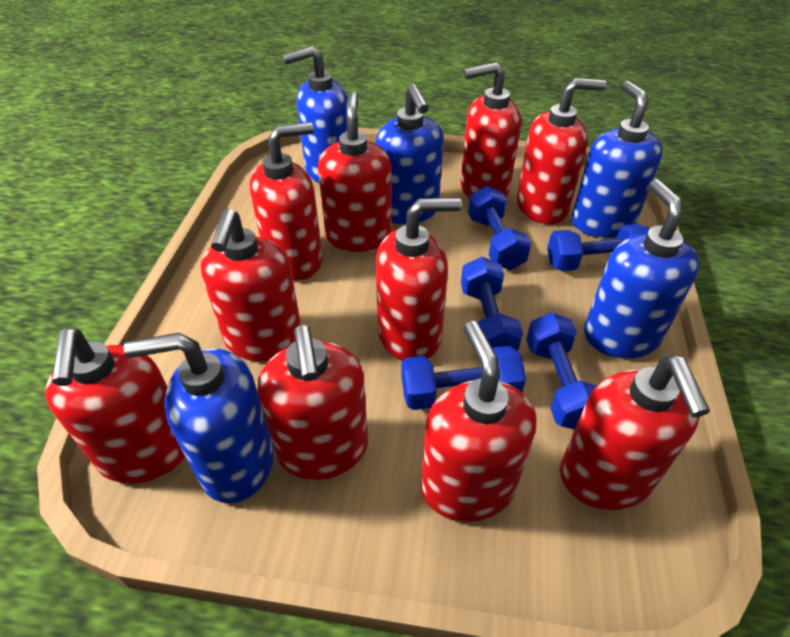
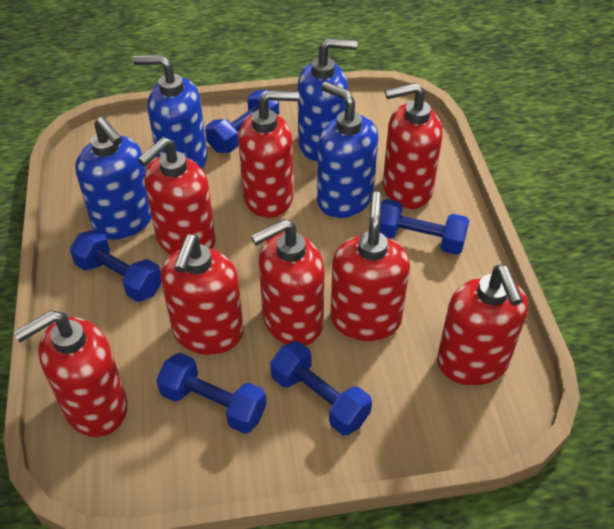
blue soap dispenser: [124,333,274,503] [283,46,347,183] [375,84,444,224] [572,81,663,238] [584,179,699,359] = 5 -> [75,117,152,240] [133,55,207,169] [298,38,358,162] [317,81,378,218] = 4
red soap dispenser: [45,329,185,484] [201,209,301,361] [250,122,322,281] [258,325,368,480] [318,92,392,252] [376,198,462,361] [421,321,536,522] [460,62,521,198] [517,78,606,225] [560,355,710,510] = 10 -> [13,310,127,437] [138,137,216,255] [161,234,244,355] [238,90,299,218] [251,219,325,346] [330,191,410,341] [383,83,442,209] [437,265,528,386] = 8

